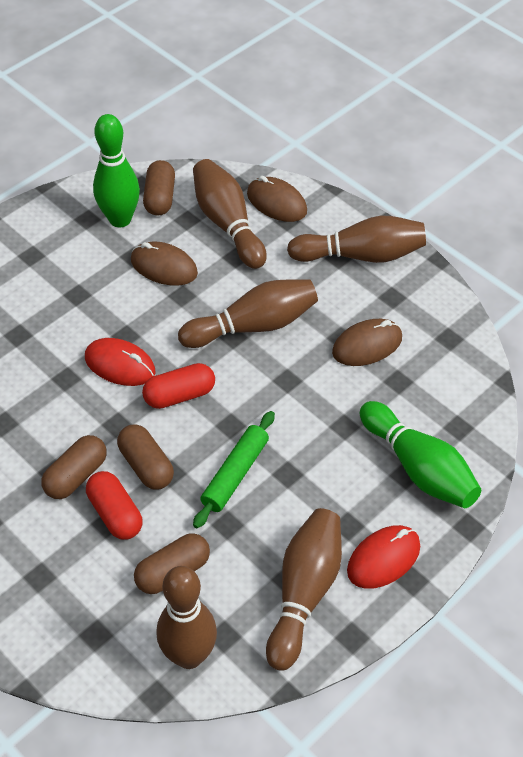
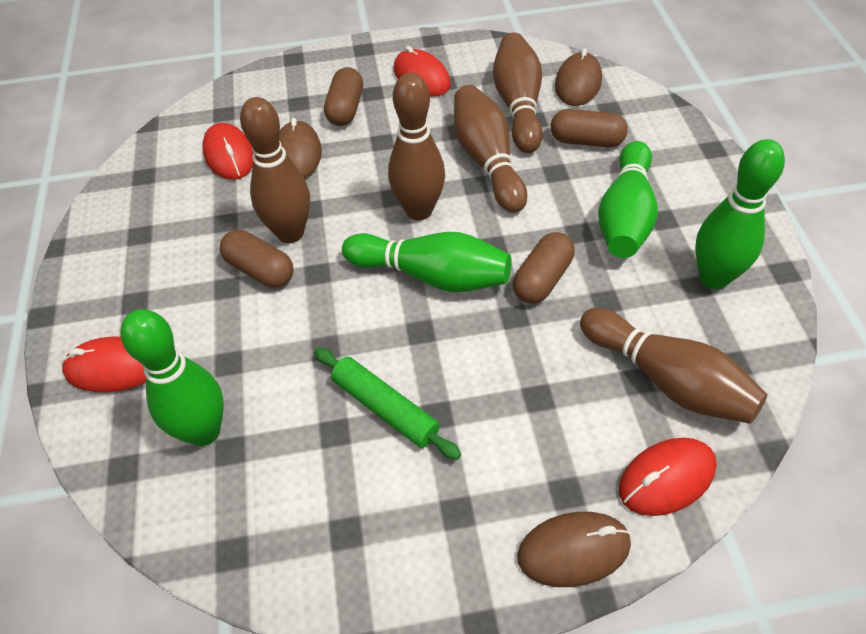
green bowling pin: [93,114,140,227] [360,401,481,508] = 2 -> [120,309,224,446] [342,232,512,292] [598,141,658,258] [695,139,785,289] = 4
red capsule: [86,471,143,540] [142,363,215,409] = 2 -> none = 0
red mouse: [85,338,156,386] [347,525,420,589] = 2 -> [62,337,146,392] [202,123,253,180] [394,46,451,97] [619,438,717,516] = 4

